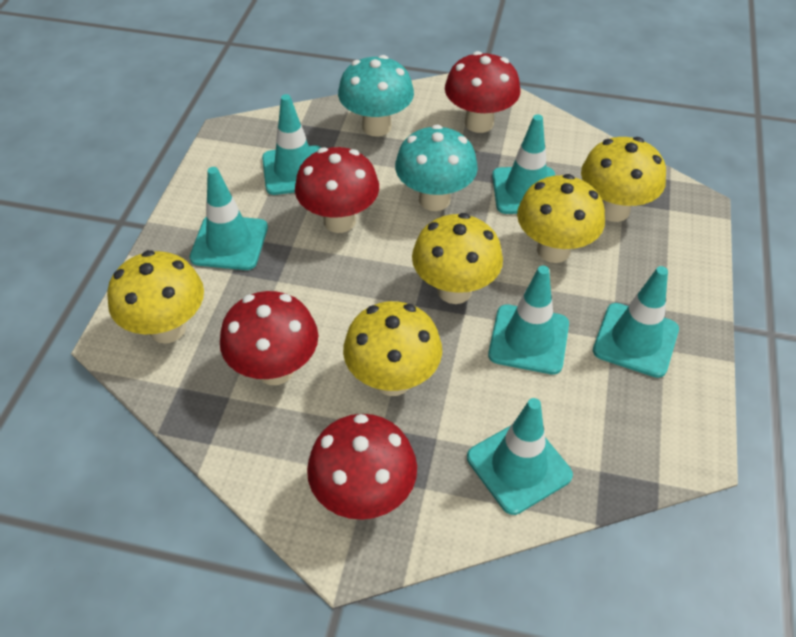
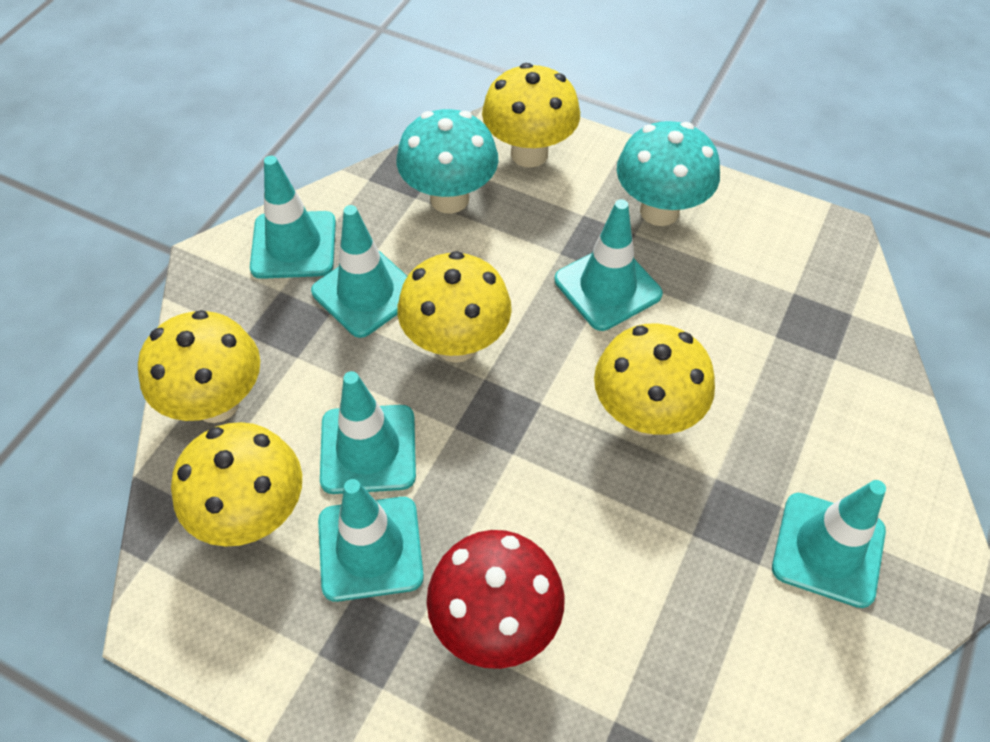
red mushroom: [220,291,318,385] [295,147,379,233] [307,414,417,520] [445,51,520,133] = 4 -> [427,530,564,669] = 1

